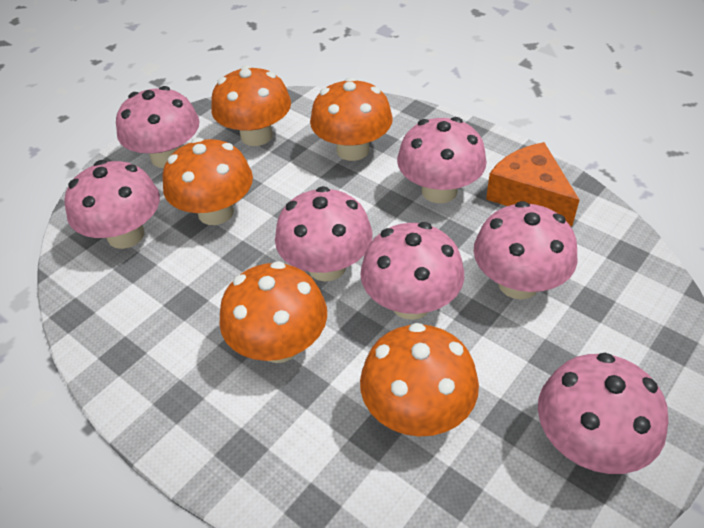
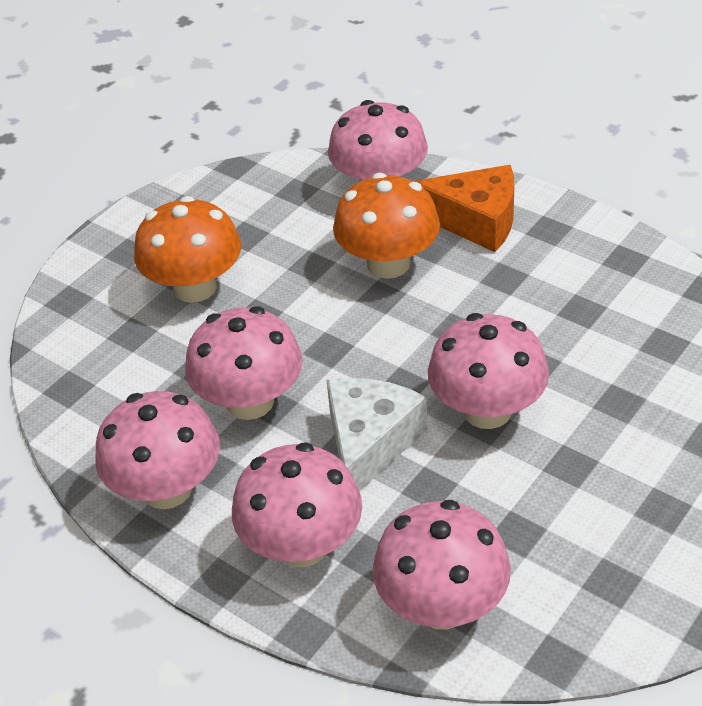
orange mushroom: [163,138,253,225] [211,65,291,146] [219,261,327,363] [310,77,393,161] [360,323,479,437] = 5 -> [134,196,241,303] [333,173,440,279] = 2
pink mushroom: [64,160,160,249] [116,86,199,168] [275,186,373,282] [360,222,464,320] [397,117,487,203] [473,201,578,300] [538,353,669,474] = 7 -> [95,391,220,509] [185,306,303,420] [232,442,362,567] [328,100,428,181] [373,500,511,630] [428,313,549,429] = 6
white cheese: none = 0 -> [327,378,428,492] = 1

